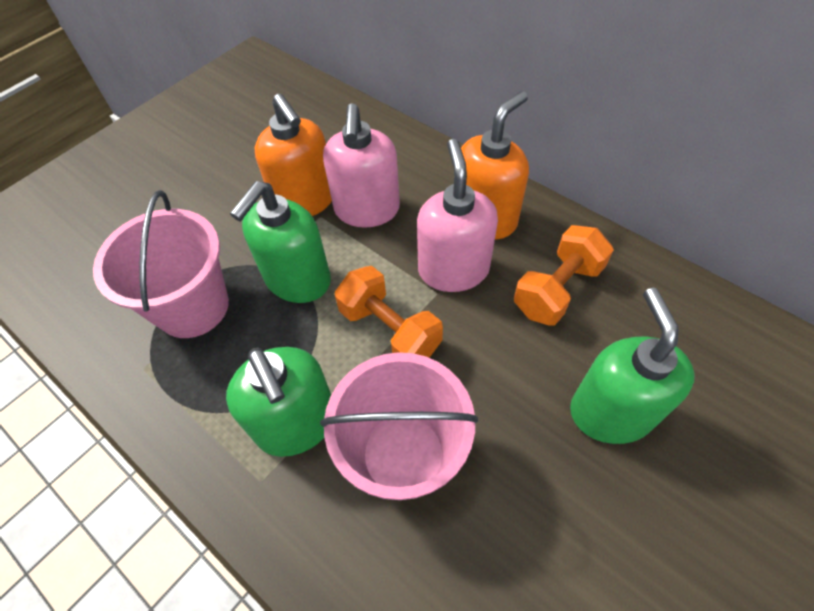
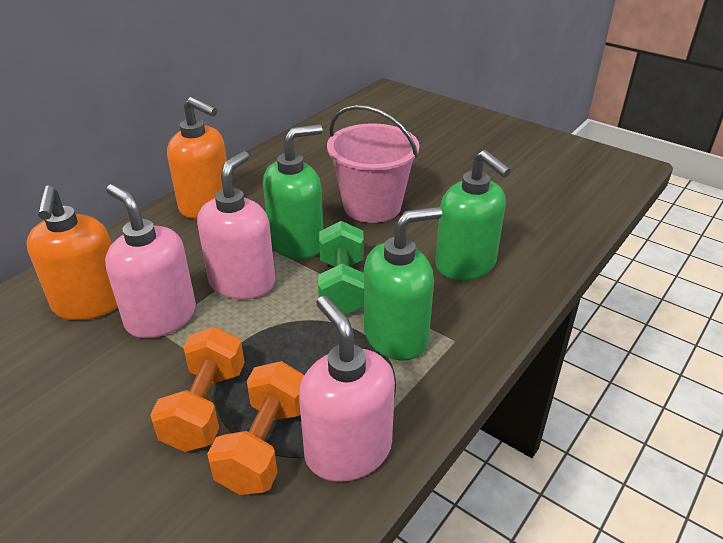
green dumbbell: none = 0 -> [318,221,364,315] = 1
pink bucket: [93,190,229,338] [320,352,478,500] = 2 -> [327,105,420,223] = 1
pink soap dispenser: [323,103,400,228] [417,139,498,292] = 2 -> [105,184,196,338] [197,151,275,300] [299,296,395,482] = 3

